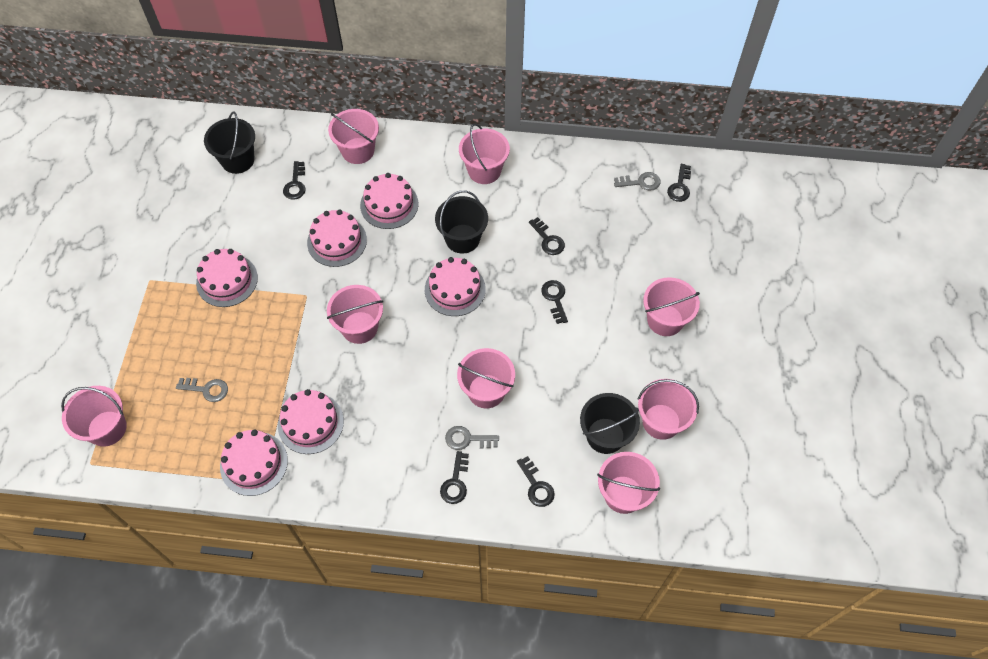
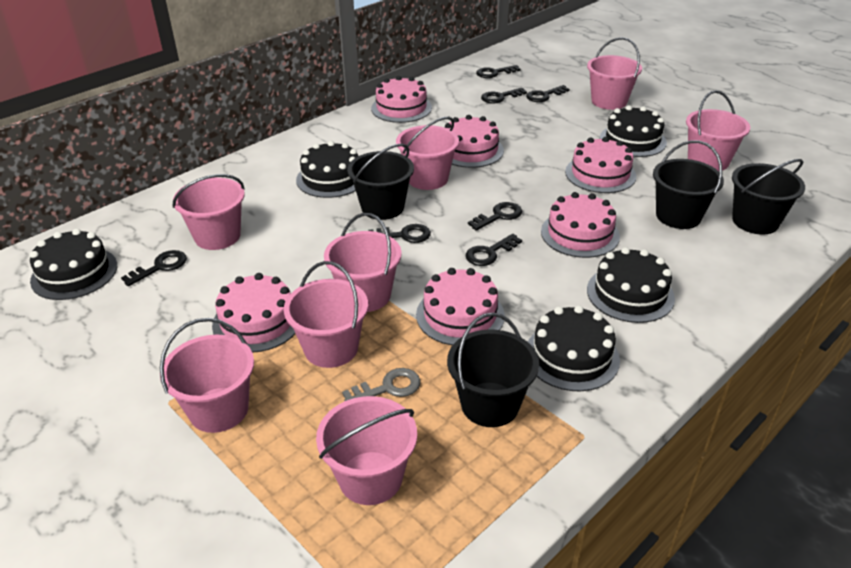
black bucket: [204,111,255,174] [435,190,488,254] [580,393,640,454] = 3 -> [347,144,414,220] [447,313,539,427] [653,140,724,229] [732,159,805,234] = 4
black cake: none = 0 -> [30,229,117,300] [296,141,358,198] [528,305,620,392] [587,247,675,323] [600,105,667,157] = 5
black key: [283,161,306,200] [440,451,469,504] [517,456,555,507] [529,217,565,255] [541,280,568,324] [667,164,691,202] = 6 -> [121,250,187,286] [369,224,431,243] [466,234,522,266] [468,202,522,231] [476,65,521,78] [481,88,527,104] [526,85,570,102] = 7
grey key: [176,378,228,402] [445,426,499,450] [614,172,661,191] = 3 -> [342,368,421,401] = 1

